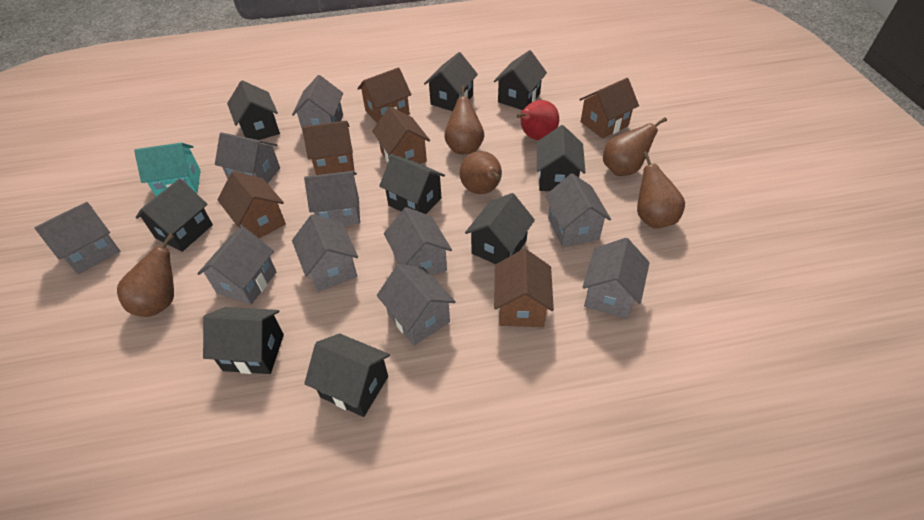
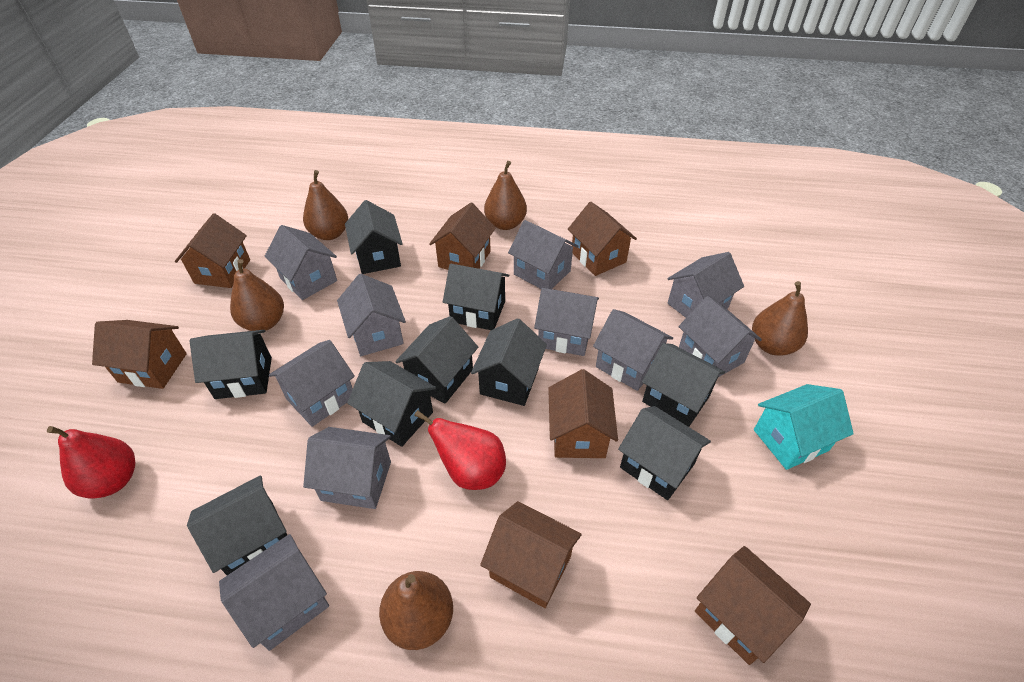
brown house: [217,171,286,238] [302,121,354,175] [357,67,411,123] [372,107,430,164] [494,249,554,327] [579,78,639,139] = 6 -> [92,320,187,389] [175,213,250,288] [429,203,496,270] [480,501,582,608] [548,369,618,458] [568,202,637,276] [695,546,811,665] = 7
red pear: [517,100,559,140] = 1 -> [47,426,136,499] [414,410,506,490] = 2

